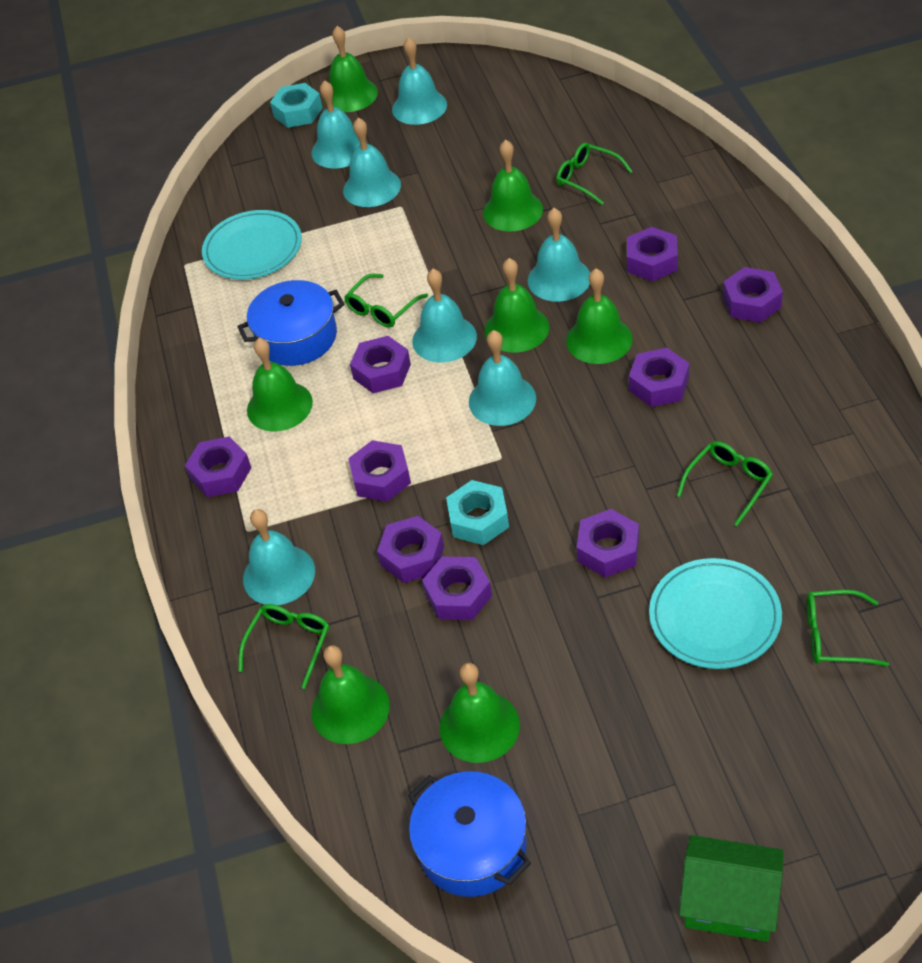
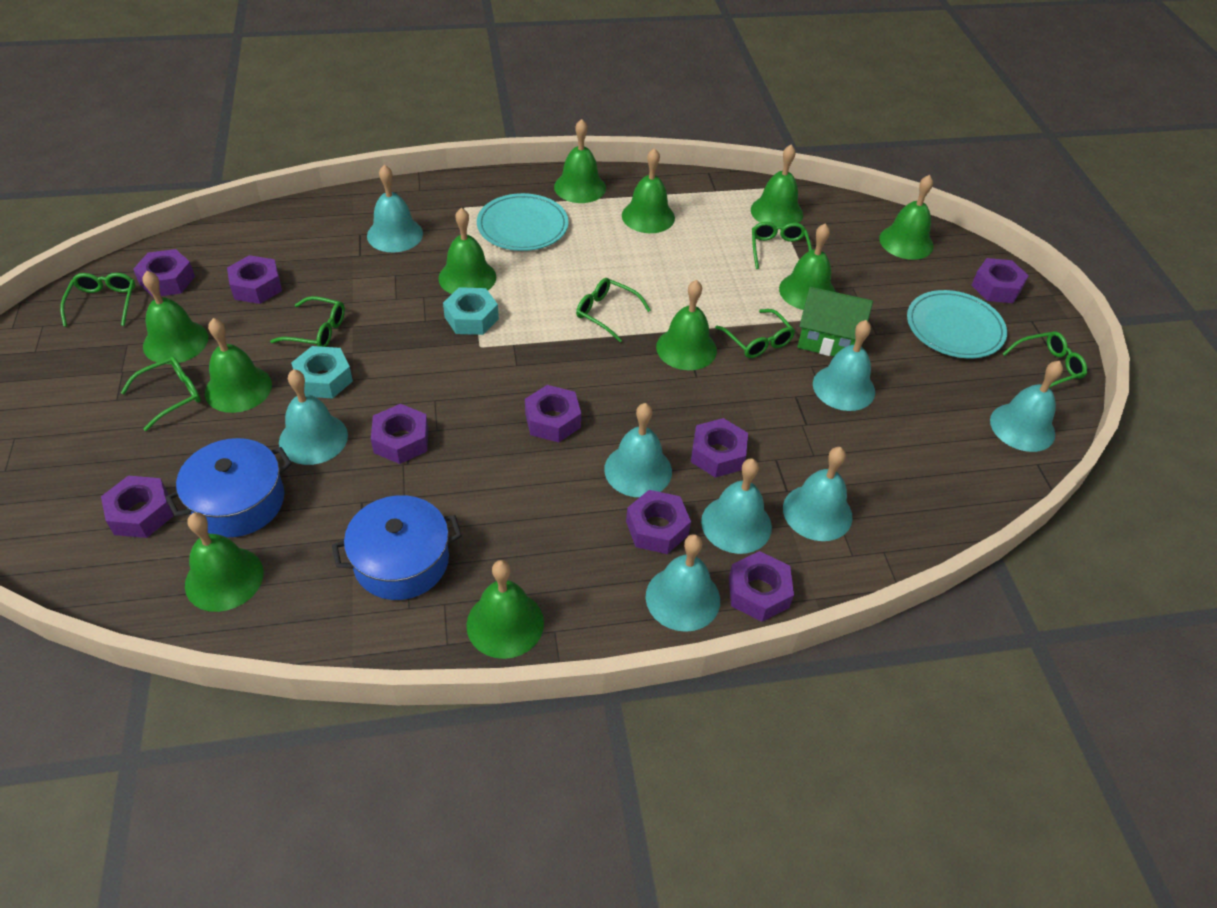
green bell: [247,338,313,432] [312,645,390,744] [324,26,378,112] [440,663,520,763] [483,140,543,231] [485,258,549,353] [566,269,633,364] = 7 -> [143,271,208,364] [185,513,263,612] [205,318,272,413] [438,208,496,294] [466,560,544,659] [554,119,606,203] [622,148,675,233] [656,280,717,370] [751,145,803,226] [779,223,836,310] [879,175,934,260] = 11
green glasses: [238,604,329,689] [344,274,428,327] [556,143,633,205] [677,441,773,526] [807,590,889,667] = 5 -> [60,273,135,327] [121,356,201,431] [270,296,345,347] [576,278,651,342] [715,309,795,358] [752,222,812,269] [1003,332,1087,388] = 7
turquoise bell: [243,509,315,605] [311,80,367,169] [343,118,401,207] [392,37,447,125] [412,269,477,363] [469,330,536,426] [528,208,590,302] = 7 -> [279,369,348,465] [367,165,423,252] [604,403,672,497] [646,534,720,632] [701,458,772,554] [783,447,853,541] [813,320,875,411] [990,361,1063,452] = 8

